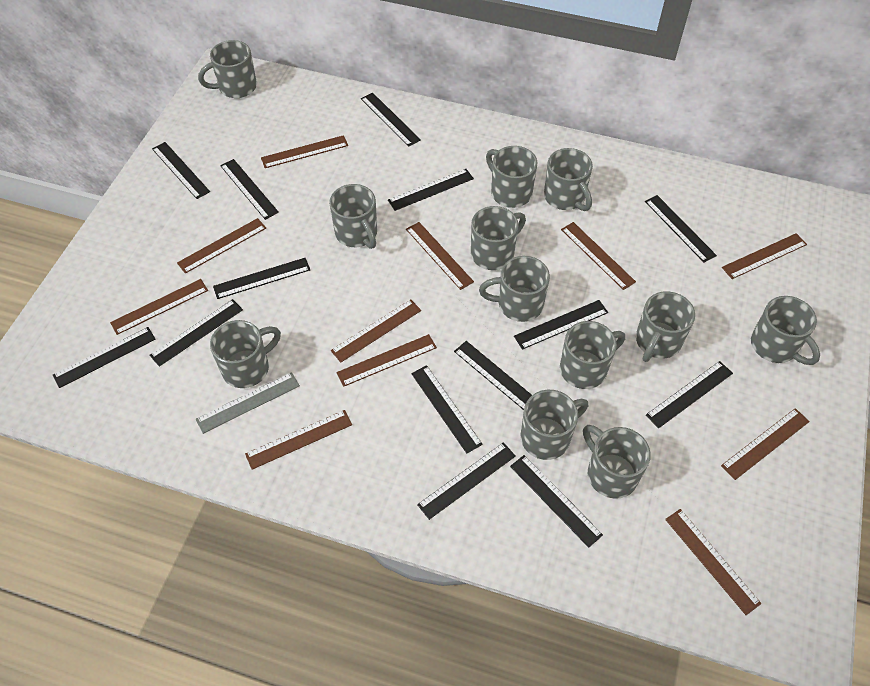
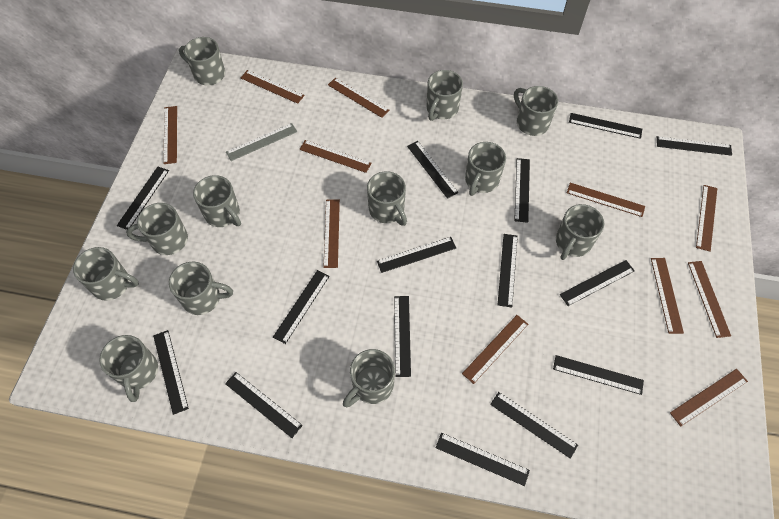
black ruler: [53,327,155,388] [149,299,243,367] [152,142,210,199] [213,258,310,299] [220,159,279,220] [361,93,421,147] [388,169,474,211] [411,365,483,454] [417,442,516,520] [454,341,532,410] [510,455,603,548] [514,300,608,350] [645,195,717,262] [646,361,733,428] = 14 -> [117,167,169,230] [153,330,189,415] [225,372,303,438] [273,270,330,344] [377,237,456,273] [394,296,411,377] [407,141,458,199] [435,433,530,486] [490,392,578,459] [498,234,518,308] [514,158,530,223] [553,355,644,395] [560,260,635,306] [569,113,642,139] [657,136,732,156] = 15

